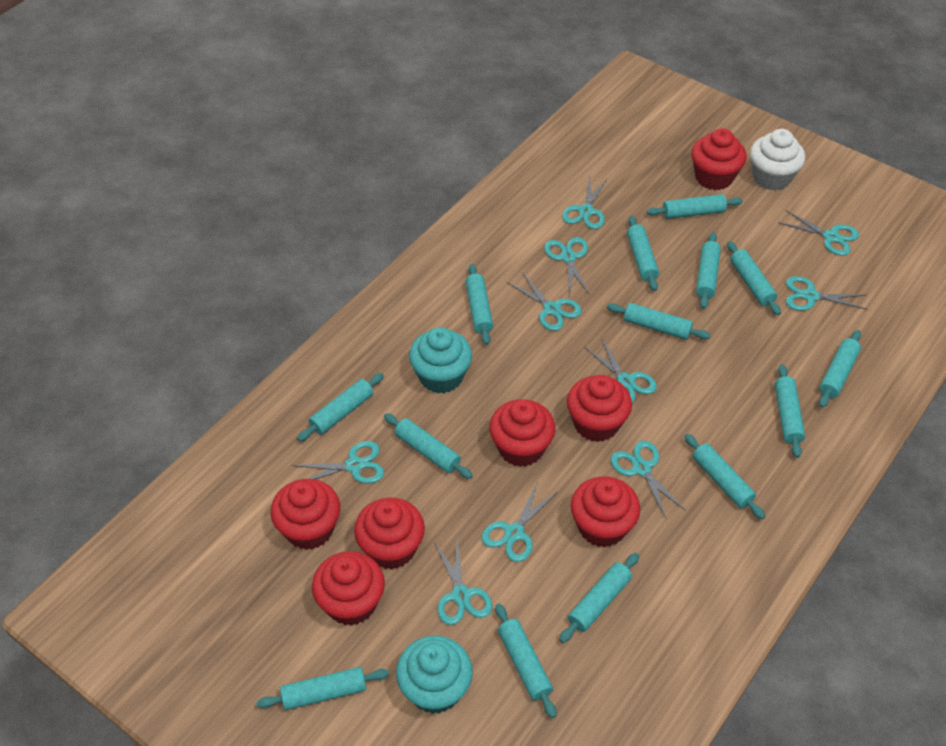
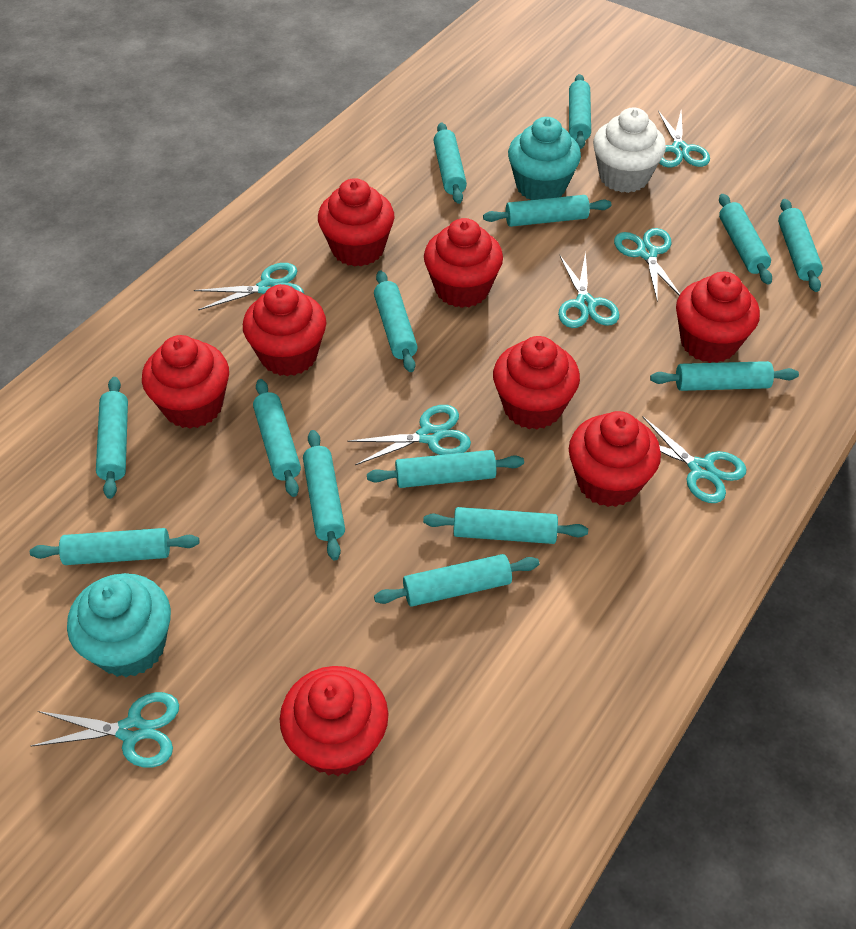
red cupcake: [271,479,340,550] [312,551,385,626] [354,497,425,570] [489,399,556,467] [567,375,632,442] [571,476,640,548] [691,128,746,190] = 7 -> [142,335,229,429] [243,284,326,376] [280,666,388,776] [318,178,394,267] [424,218,503,308] [493,336,580,430] [569,411,661,507] [676,272,760,363] = 8
turquoise scissors: [291,441,384,484] [435,537,492,625] [482,482,557,562] [507,272,582,331] [544,237,590,295] [562,175,608,229] [584,337,657,403] [610,441,686,518] [778,210,859,256] [786,276,868,311] = 10 -> [31,692,179,768] [194,263,304,310] [347,405,471,465] [558,252,620,328] [614,228,680,299] [642,416,746,503] [658,111,710,167] = 7

